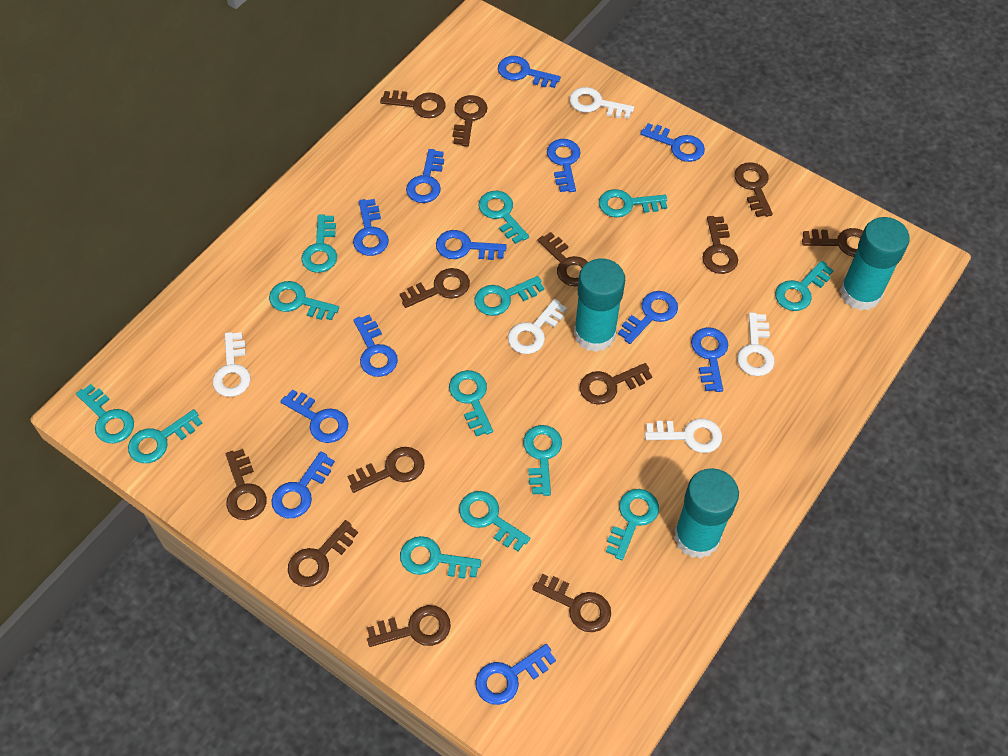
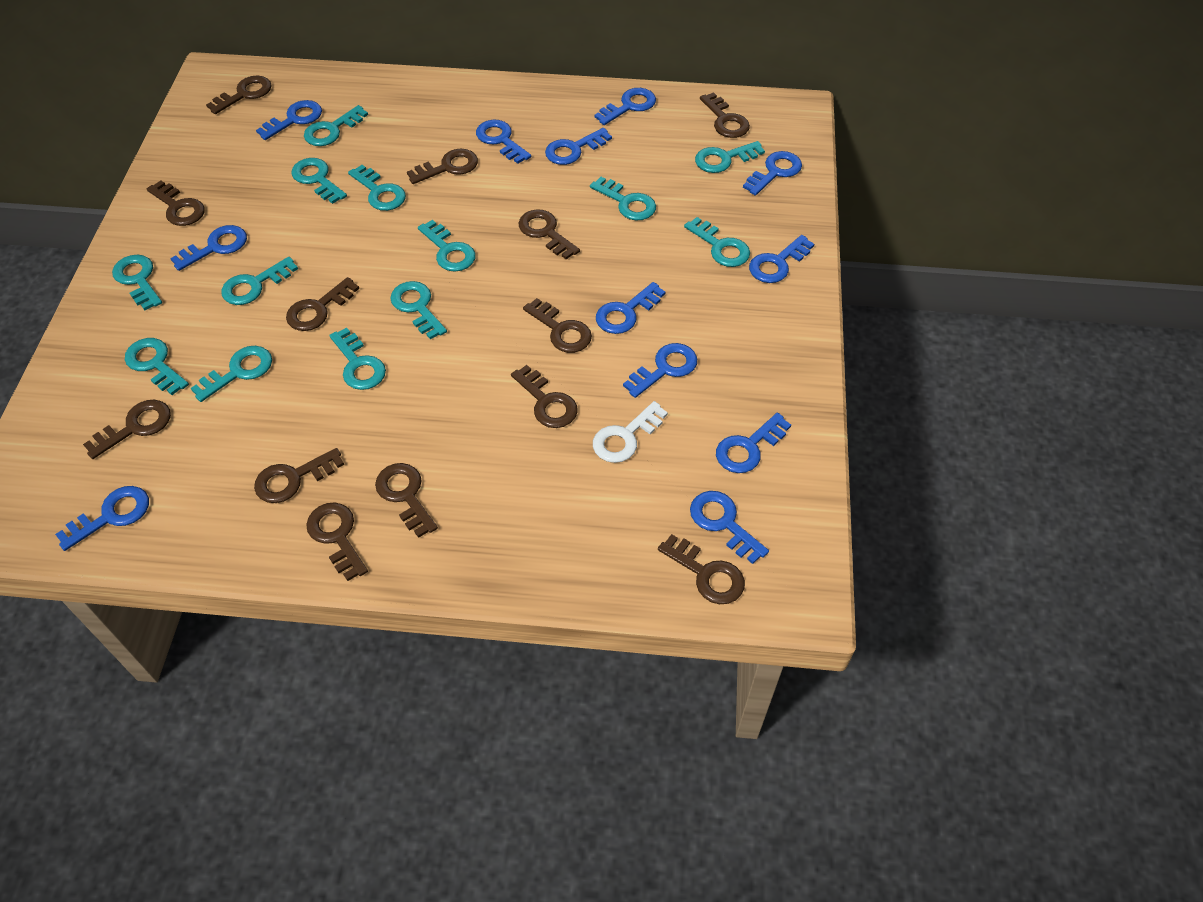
turquoise glue stick: [574,258,625,352] [674,468,739,559] [840,217,910,311] = 3 -> none = 0
white key: [213,332,251,397] [508,299,567,354] [569,87,634,119] [645,419,722,453] [737,312,775,376] = 5 -> [593,401,668,463] = 1

